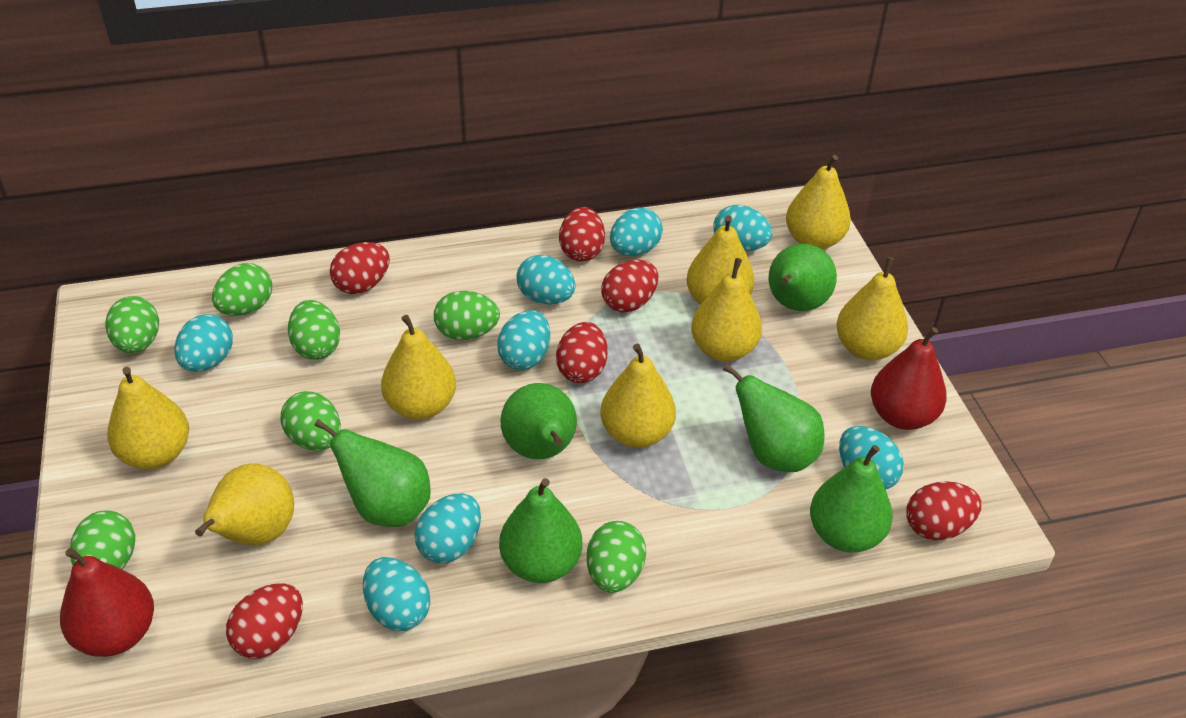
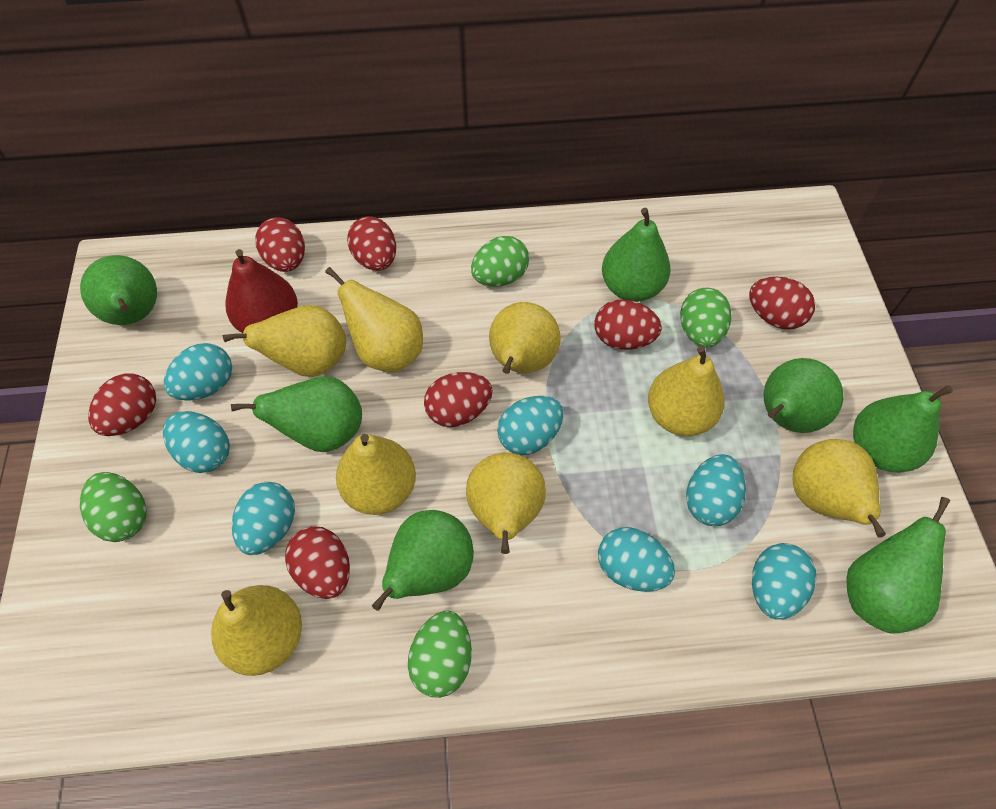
green egg: [70,510,135,569] [105,296,159,353] [212,263,272,316] [281,391,341,451] [288,300,340,360] [434,291,500,340] [587,521,646,593] = 7 -> [80,472,147,542] [408,611,472,698] [471,236,529,287] [680,288,732,348] = 4
green pear: [314,419,431,527] [499,478,582,583] [500,383,577,459] [723,364,825,472] [769,244,837,311] [810,445,893,553] = 6 -> [80,255,157,325] [231,376,362,452] [372,510,474,611] [602,208,671,302] [764,358,843,433] [846,497,950,634] [853,385,953,473] = 7
red egg: [226,583,303,658] [330,242,390,294] [556,322,608,383] [559,207,605,261] [601,260,658,312] [906,481,982,540] = 6 -> [88,373,156,436] [256,217,305,272] [285,526,350,599] [347,216,396,271] [424,372,493,427] [594,299,662,350] [749,277,815,329] = 7
red pear: [60,548,154,657] [871,327,947,430] = 2 -> [225,249,298,333] = 1
turquoise egg: [174,314,233,372] [363,557,430,631] [414,493,481,563] [497,310,550,370] [516,255,575,304] [610,207,663,256] [714,205,773,252] [839,426,904,489] = 8 -> [163,411,230,473] [164,343,232,401] [232,482,295,555] [497,396,564,455] [598,527,675,592] [686,454,746,526] [752,543,816,620] = 7

